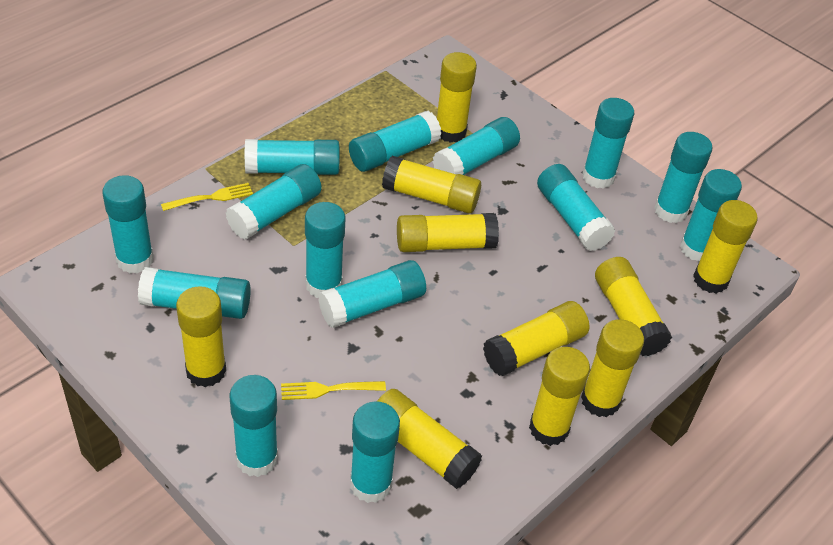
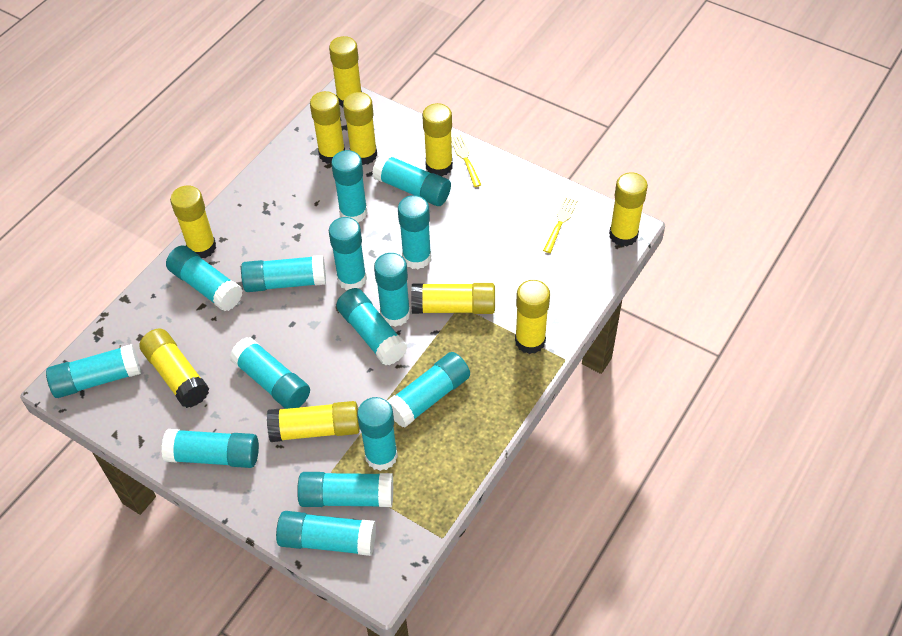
turquoise glue stick: [102,175,154,274] [138,267,251,319] [226,164,322,240] [230,375,278,477] [245,139,340,175] [305,202,346,298] [318,260,426,328] [349,110,441,172] [350,401,400,503] [433,117,520,175] [537,164,616,251] [582,98,634,189] [654,132,712,223] [680,169,742,262] = 14 -> [46,344,141,398] [161,429,259,468] [166,246,243,311] [230,337,310,409] [241,255,326,292] [276,511,376,556] [297,472,393,507] [329,217,367,290] [331,150,368,222] [336,288,408,365] [357,397,398,471] [372,153,451,206] [374,253,410,327] [387,352,470,428] [398,195,431,269] = 15

